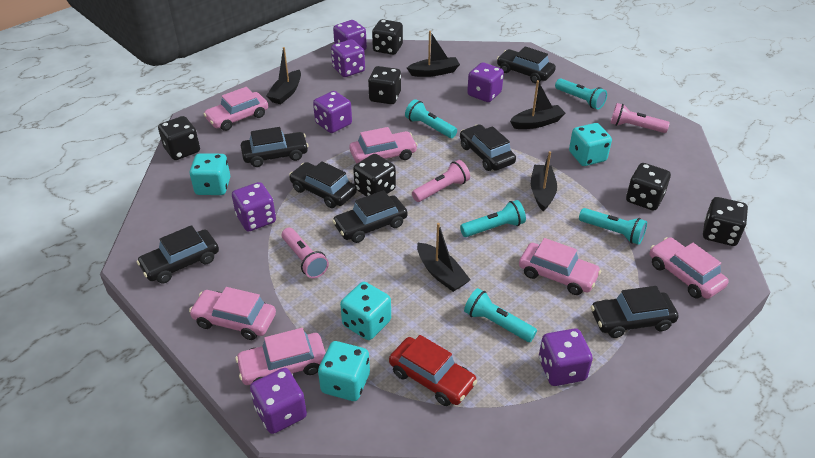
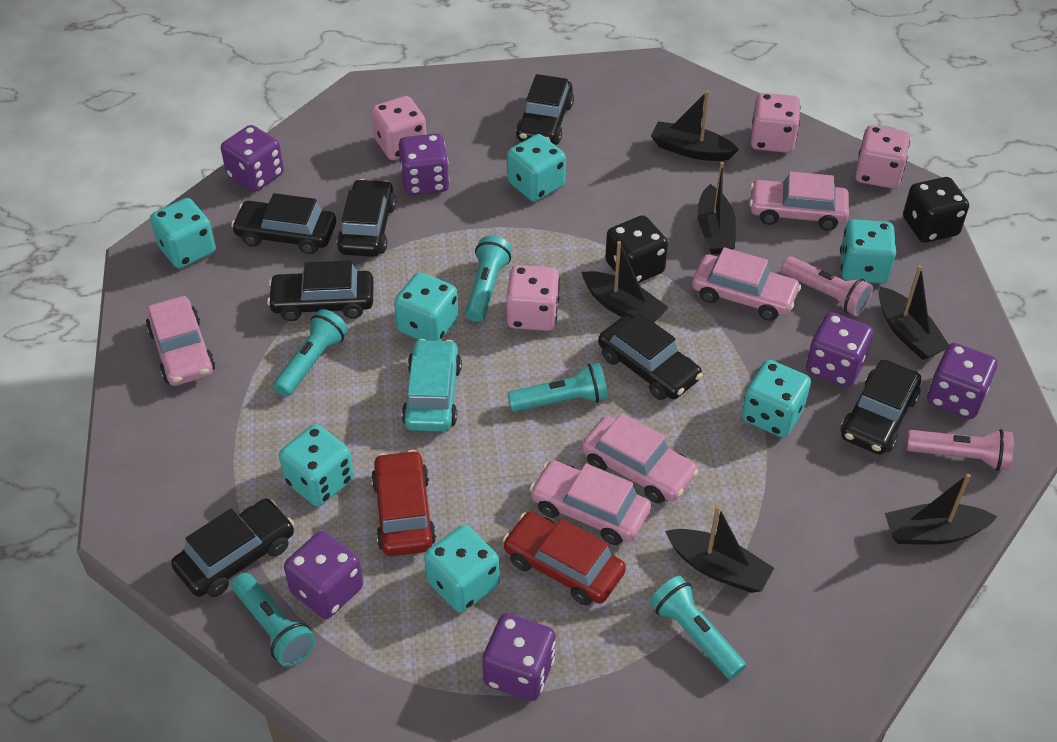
black boat: [266,47,301,104] [407,31,460,77] [417,223,471,292] [510,80,566,129] [531,151,557,212] = 5 -> [582,241,669,322] [651,90,739,161] [665,505,774,593] [697,162,736,254] [879,265,949,360] [885,474,997,545] = 6
black dice: [158,116,200,160] [353,154,396,196] [368,66,401,104] [372,19,403,55] [626,163,671,210] [703,197,748,246] = 6 -> [605,215,668,283] [903,177,969,243] = 2
pink car: [189,287,276,340] [203,87,268,131] [235,328,326,385] [350,127,418,163] [519,238,601,295] [650,237,729,299] = 6 -> [146,296,215,386] [529,460,651,545] [581,413,699,504] [692,247,801,321] [749,171,849,230] = 5
pink dice: none = 0 -> [371,96,427,160] [506,265,560,331] [751,93,801,153] [855,125,910,188] = 4
pink flashlight: [282,228,329,278] [412,160,470,202] [610,103,670,133] = 3 -> [781,256,873,316] [907,429,1014,471] = 2
purple dice: [232,182,276,231] [250,368,307,434] [313,91,352,133] [331,39,365,77] [333,20,367,50] [467,62,504,102] [539,328,593,386] = 7 -> [221,125,284,192] [284,531,363,619] [399,134,449,195] [482,613,555,701] [806,312,873,387] [927,343,997,419] = 6
red car: [389,335,477,406] = 1 -> [371,450,436,556] [503,512,626,606] = 2
turquoise car: none = 0 -> [402,339,462,431] = 1
turquoise dice: [190,153,230,195] [318,341,370,401] [340,282,391,340] [569,123,612,166] = 4 -> [150,198,216,268] [279,424,354,507] [394,272,459,341] [424,525,500,612] [507,134,566,202] [742,360,811,438] [840,219,896,284] = 7

